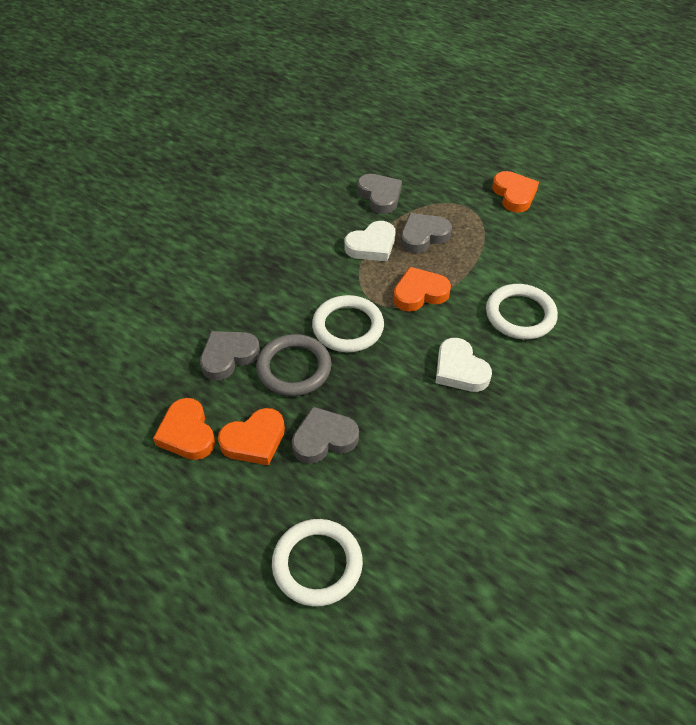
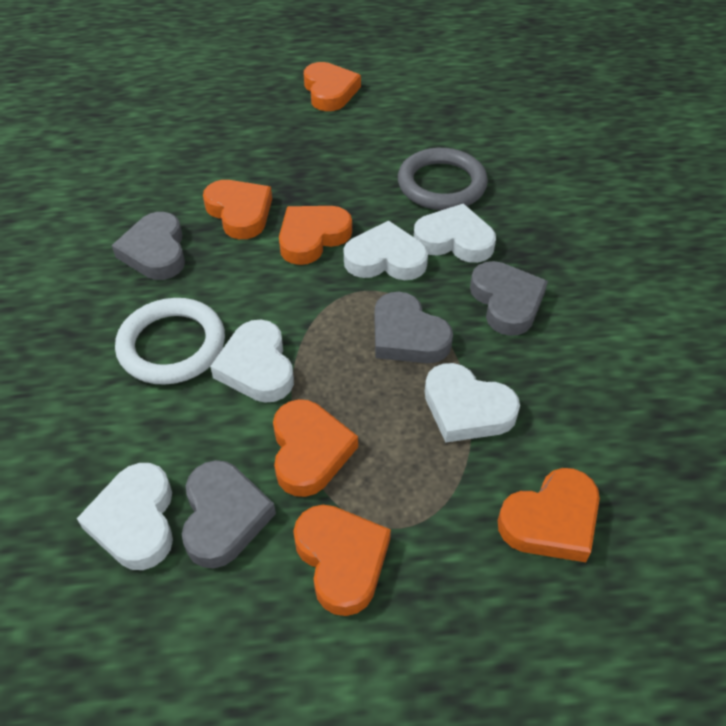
orange heart: [153,398,215,460] [218,408,285,465] [393,267,451,312] [492,171,539,213] = 4 -> [203,180,272,239] [273,399,358,497] [279,206,352,265] [293,505,391,616] [304,62,361,111] [498,468,600,562] = 6
white heart: [345,221,395,261] [436,338,492,392] = 2 -> [77,463,173,570] [210,320,294,403] [344,221,428,280] [414,203,496,263] [425,363,520,443] = 5
white ring: [272,519,363,607] [312,295,384,352] [486,284,558,339] = 3 -> [115,298,225,385] = 1

